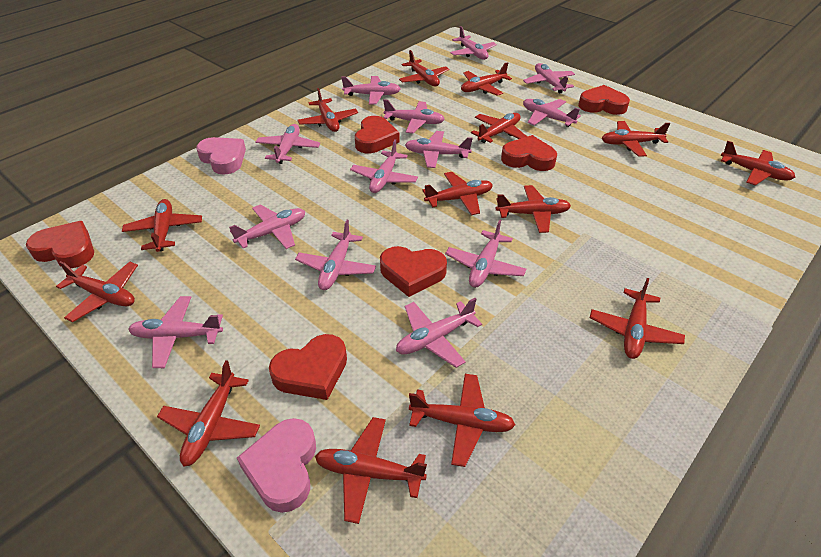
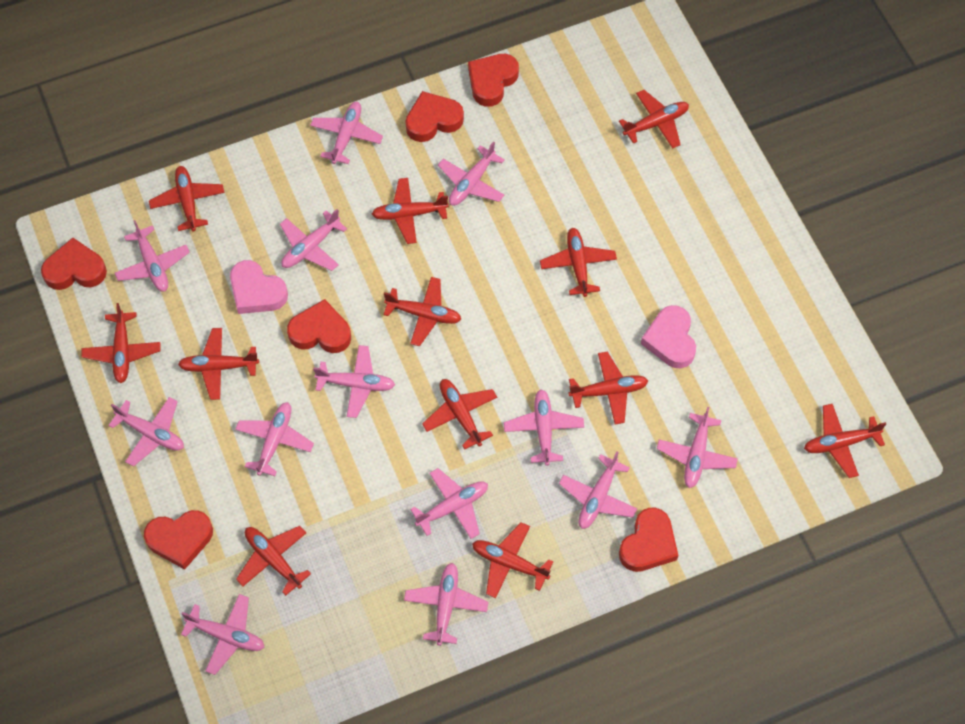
red plane: [56,261,138,322] [122,199,202,252] [157,360,260,467] [298,88,358,132] [315,417,427,524] [399,50,449,87] [409,374,516,467] [422,172,493,215] [461,62,512,96] [471,113,527,143] [496,185,571,233] [590,278,685,359] [602,121,671,157] [721,141,795,185] = 14 -> [81,303,161,383] [149,166,225,231] [178,328,259,400] [236,526,311,596] [372,178,449,244] [383,277,461,346] [422,379,497,450] [472,522,553,598] [540,228,617,297] [568,352,648,424] [619,90,689,149] [804,404,886,478] = 12

